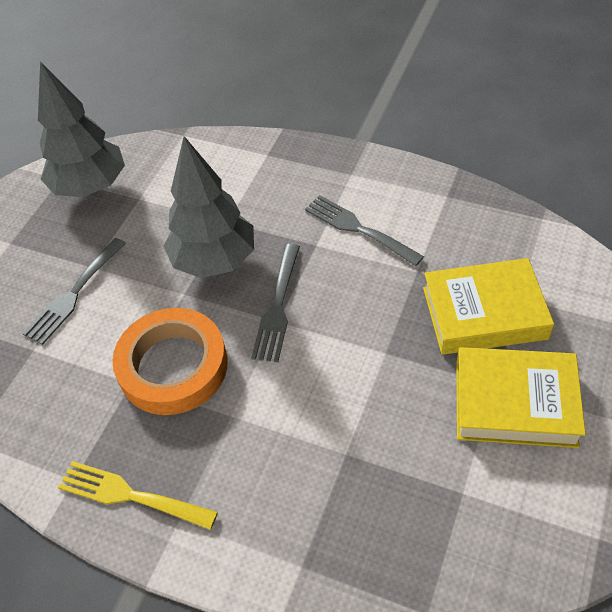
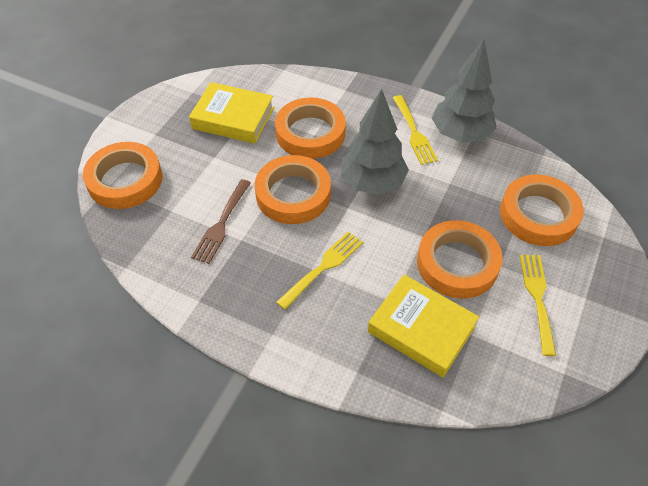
brown fork: none = 0 -> [191,179,251,264] = 1
grey fork: [22,238,126,345] [251,244,300,362] [305,195,424,266] = 3 -> none = 0
orange tape: [113,308,228,415] = 1 -> [83,142,162,209] [255,155,331,224] [275,97,346,159] [417,220,503,298] [500,175,584,246] = 5
yellow fork: [58,461,218,530] = 1 -> [276,231,363,310] [393,95,438,165] [520,255,556,356] = 3

